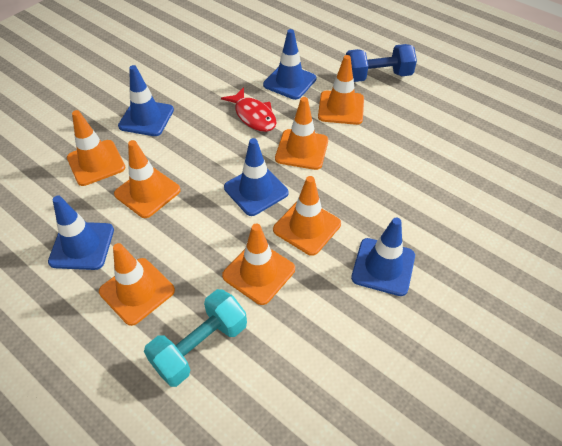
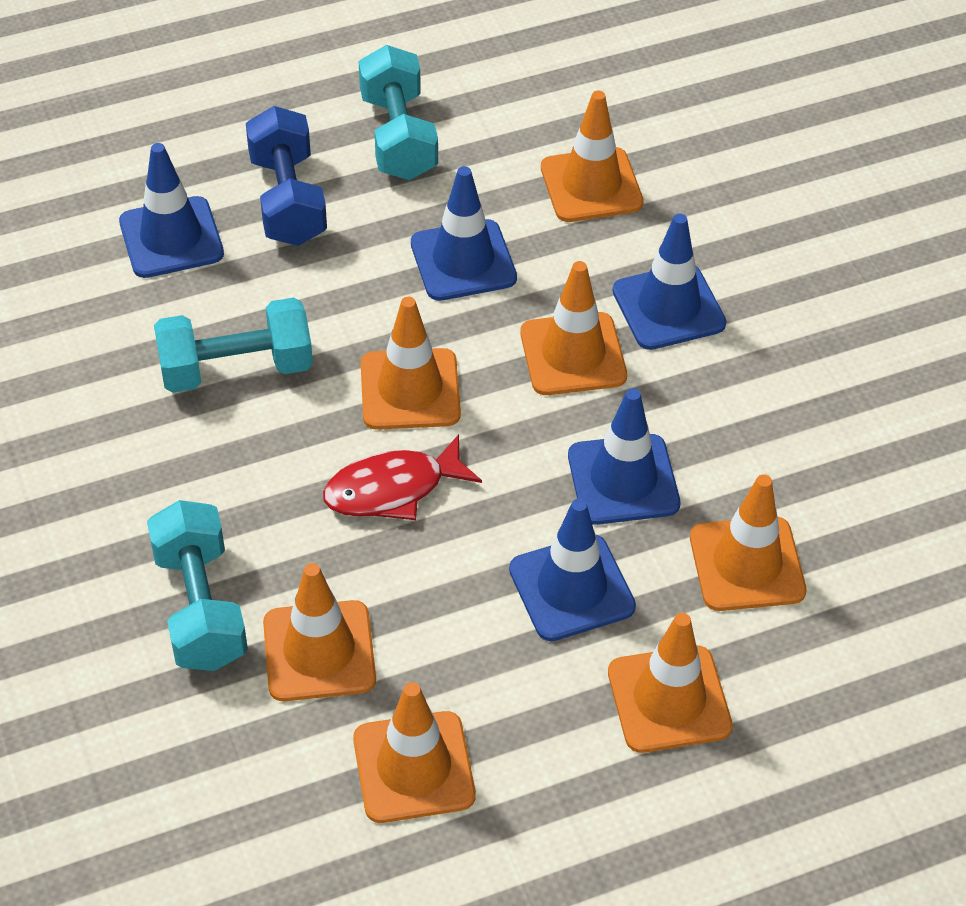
turquoise dumbbell: [144,289,247,387] = 1 -> [147,500,248,671] [154,298,313,393] [359,45,438,180] = 3

